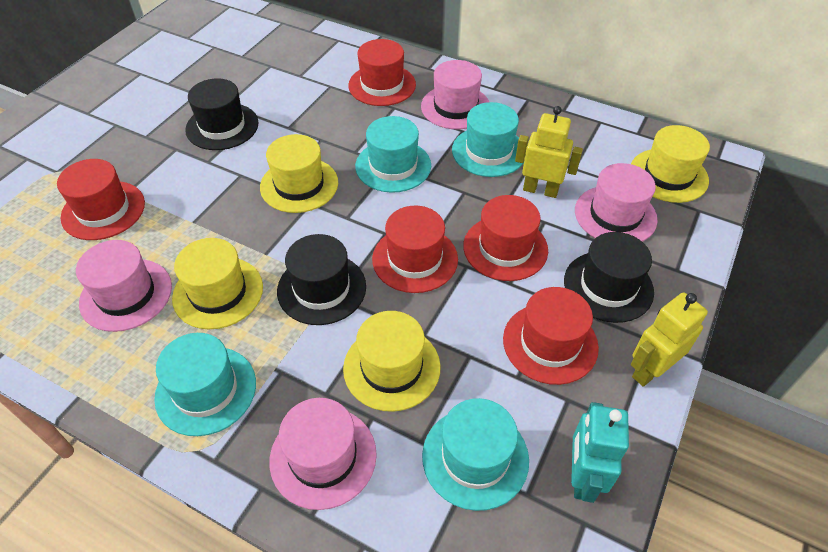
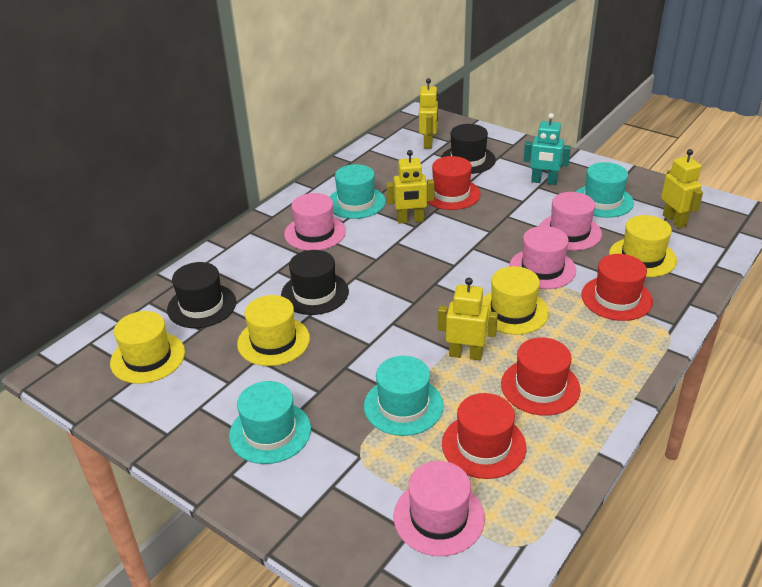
red hat: [57,159,145,240] [348,39,416,106] [372,206,458,293] [463,195,548,281] [503,287,599,385] = 5 -> [427,156,481,210] [442,393,526,479] [501,337,581,416] [581,254,653,321] = 4
yellow robot: [515,106,583,198] [631,293,708,387] = 2 -> [386,150,434,224] [419,78,438,149] [438,278,498,360] [661,149,703,228] = 4

